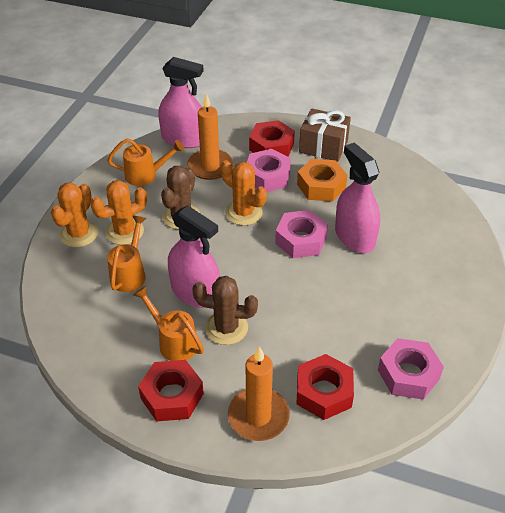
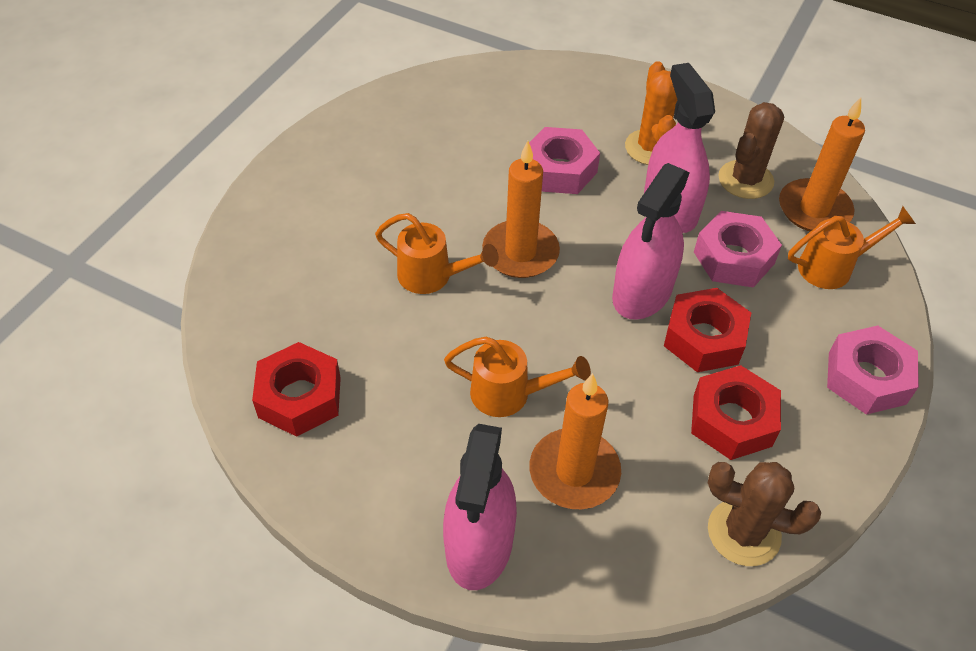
brown gift: [299,108,351,162] = 1 -> none = 0
orange cactus: [51,183,98,247] [90,180,147,245] [221,160,267,226] = 3 -> [625,61,677,165] = 1
orange candle: [187,93,233,180] [228,346,290,441] = 2 -> [482,141,560,278] [529,373,621,509] [779,97,865,232] = 3
orange nut: [297,159,347,202] = 1 -> none = 0

